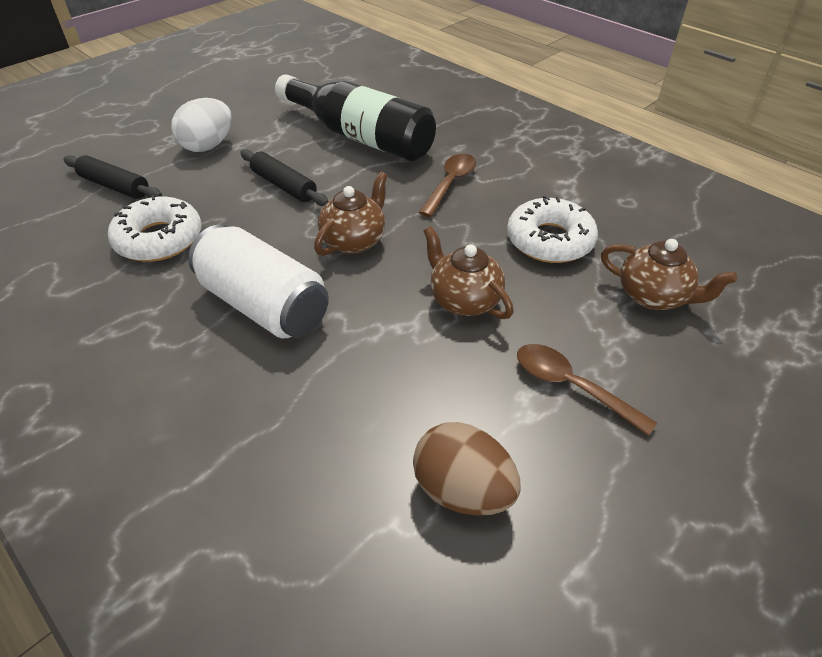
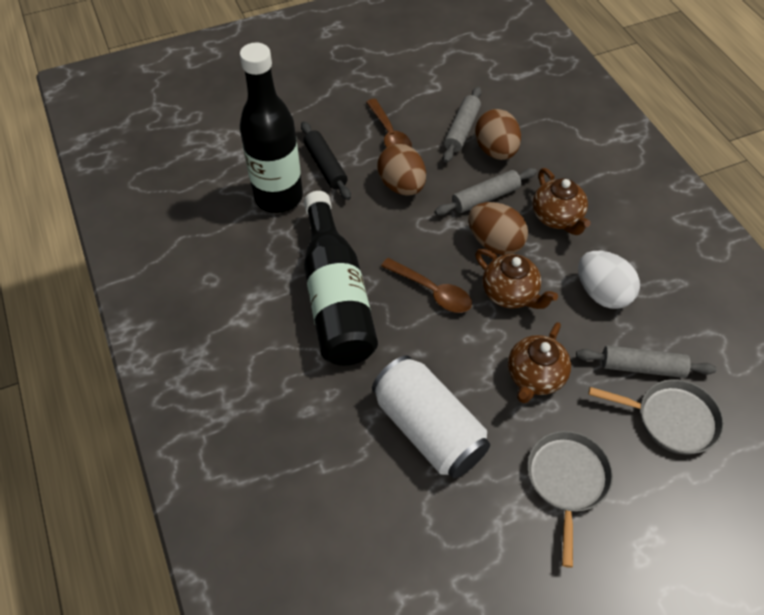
black bottle: [275,74,436,161] = 1 -> [240,42,303,213] [304,191,378,366] = 2
black rolling pin: [63,155,162,199] [240,149,329,206] = 2 -> [301,121,351,200] = 1
brown egg: [413,422,521,516] = 1 -> [377,144,426,196] [468,202,528,255] [475,109,521,160] = 3
grey pan: none = 0 -> [527,431,613,568] [589,379,724,454] = 2
grey rolling pin: none = 0 -> [435,168,537,215] [443,87,482,163] [576,345,717,378] = 3
white donut: [108,195,201,262] [507,195,598,263] = 2 -> none = 0

